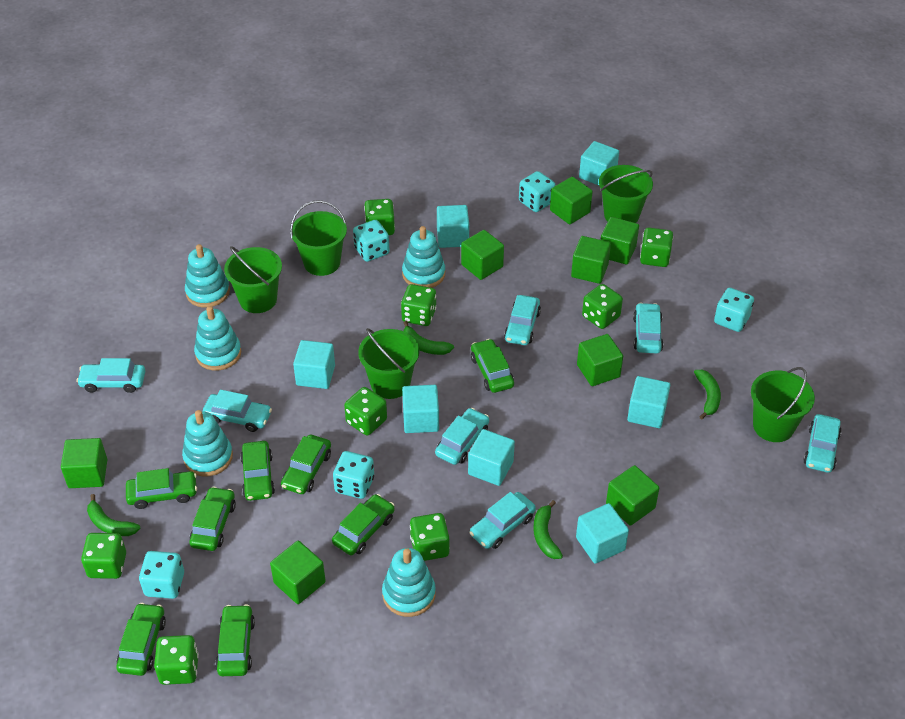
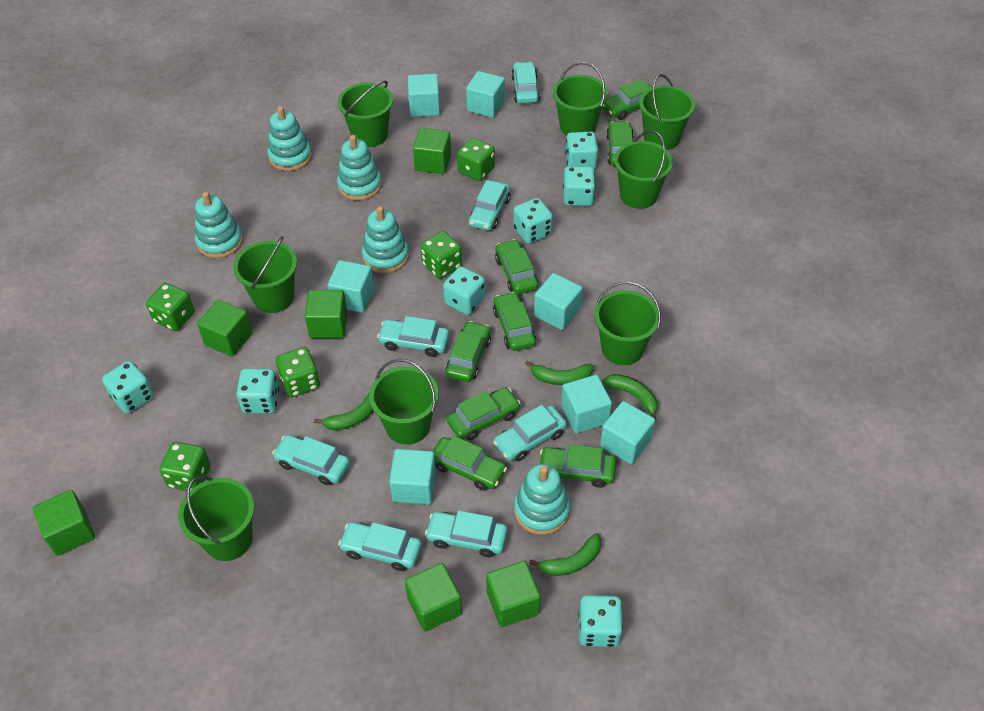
green bucket: [224,246,282,313] [290,200,347,276] [358,328,419,399] [599,165,653,223] [751,367,815,442] = 5 -> [178,476,254,561] [233,236,297,313] [338,80,393,147] [369,359,439,445] [553,62,608,136] [594,281,661,365] [614,130,673,209] [639,74,695,150] = 8
green cube: [61,438,108,488] [270,541,326,604] [461,230,504,280] [550,176,593,225] [571,236,611,284] [577,334,623,386] [601,217,639,265] [606,465,659,526] = 8 -> [33,490,95,556] [197,300,253,357] [305,290,347,338] [405,563,462,632] [413,128,451,174] [486,561,541,627] = 6
green dice: [81,533,126,579] [154,635,199,685] [344,387,387,436] [364,199,395,235] [401,284,436,326] [410,513,450,561] [582,284,623,329] [640,227,673,267] = 8 -> [146,283,195,331] [159,442,210,491] [276,347,320,397] [420,231,462,279] [457,137,495,181] = 5
turquoise dice: [139,551,184,599] [333,451,374,499] [353,220,389,262] [519,171,555,212] [714,288,754,332] = 5 -> [102,361,154,413] [236,369,279,413] [443,266,485,315] [513,198,553,244] [563,166,595,206] [565,132,598,169] [578,595,623,647] = 7

